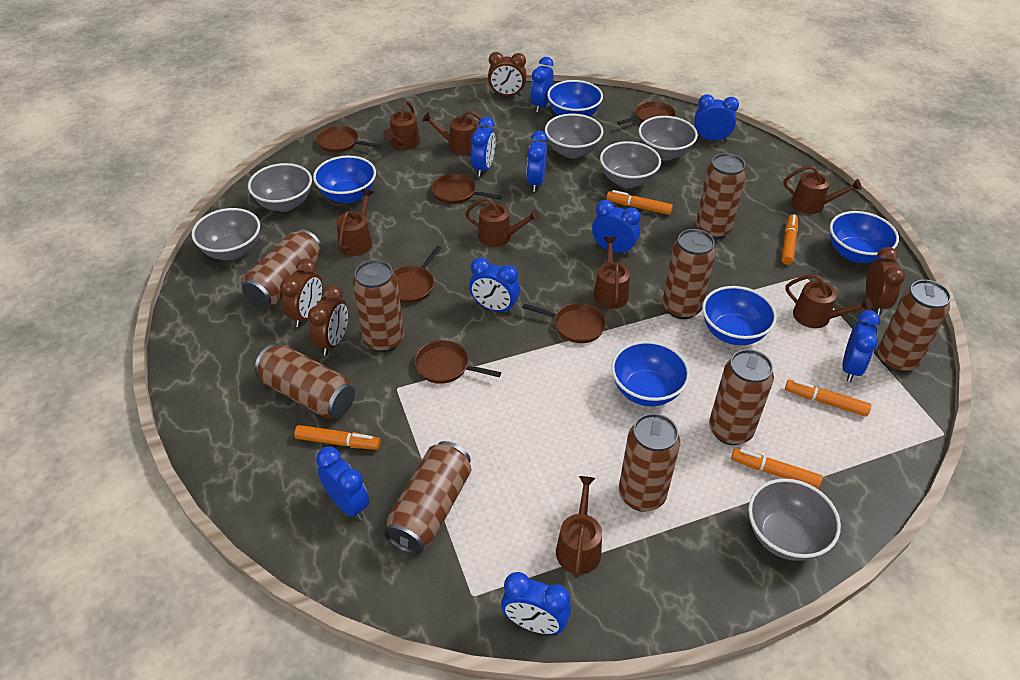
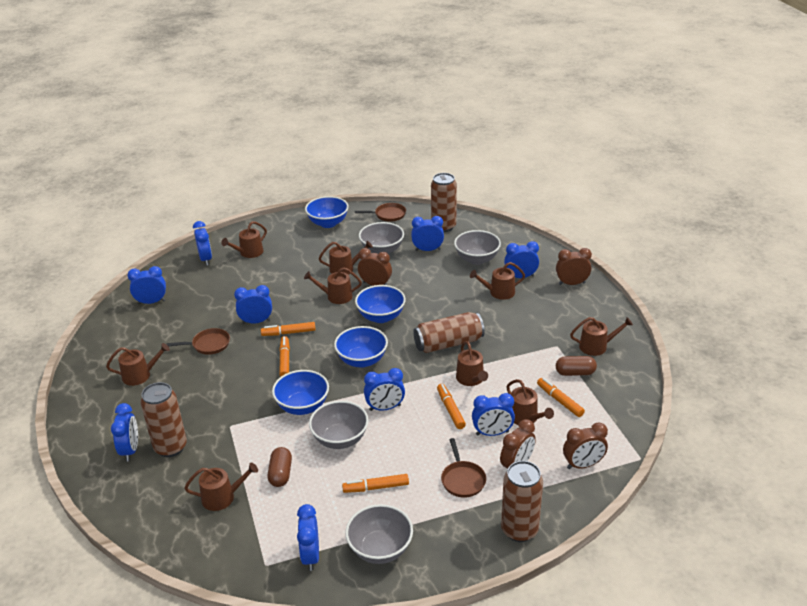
blue bowl: [313,155,376,203] [547,80,603,117] [611,341,690,406] [702,286,777,345] [830,211,899,263] = 5 -> [272,370,329,415] [305,196,349,228] [334,326,388,368] [355,285,406,323] = 4
brown can: [242,229,322,308] [255,344,355,419] [353,260,404,352] [384,441,471,555] [619,413,680,512] [663,229,716,319] [696,153,746,239] [709,349,774,445] [877,280,951,373] = 9 -> [141,382,187,457] [413,312,485,353] [431,173,457,232] [501,461,543,542] = 4
brown capsule: none = 0 -> [268,447,292,487] [556,356,597,376] = 2
brown pan: [316,125,381,153] [393,246,442,303] [414,340,501,384] [431,174,502,204] [522,303,606,343] [617,101,676,125] = 6 -> [167,328,230,355] [355,203,406,222] [441,438,486,498] = 3
brown watering can: [336,189,374,256] [383,101,420,150] [422,110,489,155] [465,197,540,247] [556,476,602,578] [593,237,630,309] [783,165,862,214] [785,274,872,328] = 8 -> [106,343,170,386] [184,463,258,511] [221,221,267,258] [304,267,362,304] [319,241,373,275] [456,341,488,386] [470,262,525,300] [506,379,554,425] [570,317,633,356] = 9
grey bowl: [192,208,260,260] [248,163,312,212] [545,114,603,158] [600,141,661,188] [639,116,698,161] [748,478,841,561] = 6 -> [309,401,369,449] [345,504,413,564] [359,222,404,254] [454,230,501,265] = 4

